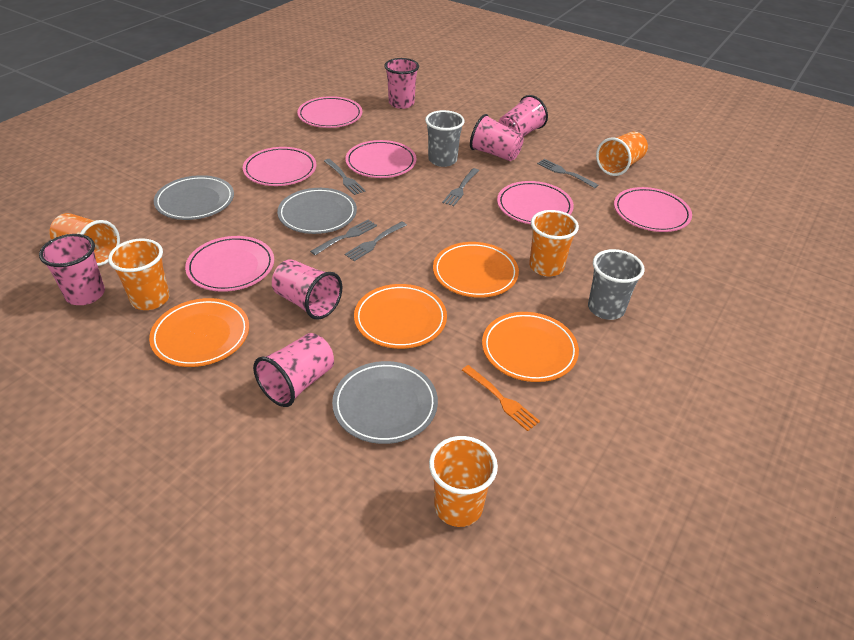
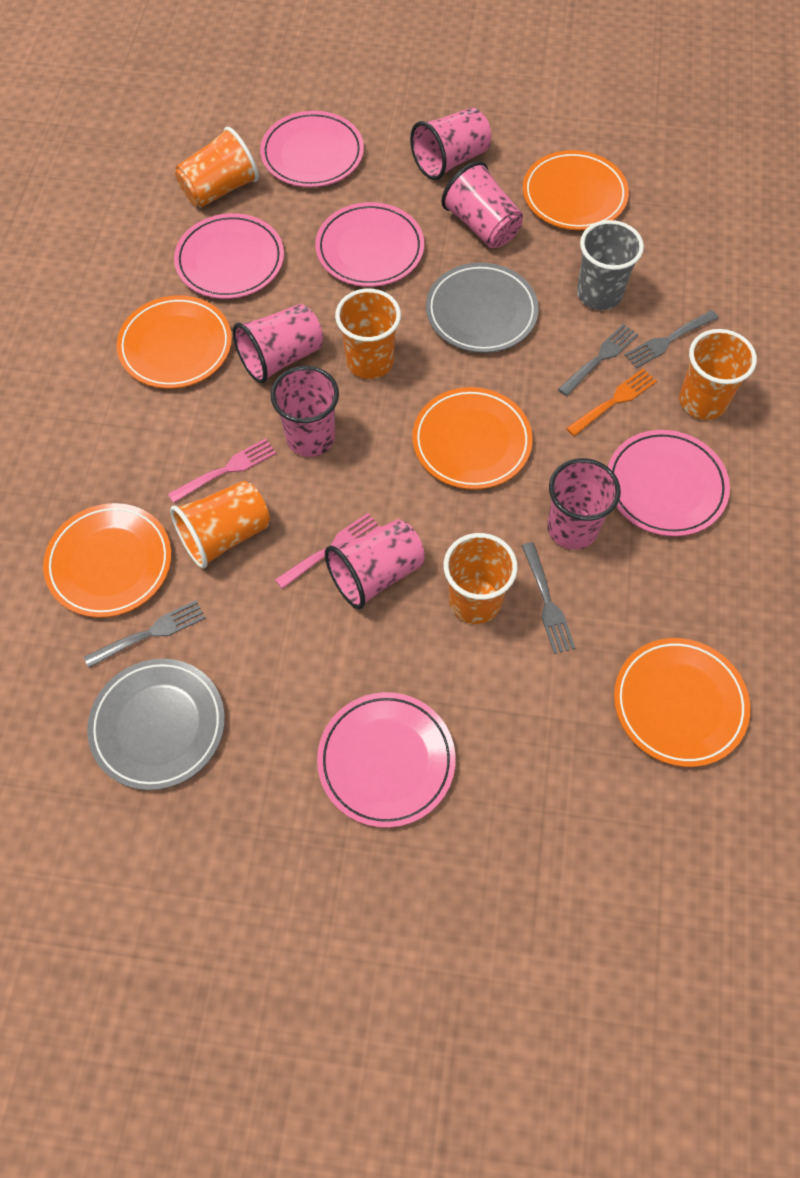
grey cup: [425,110,465,167] [588,249,645,320] = 2 -> [577,220,644,310] = 1
grey fork: [310,219,377,255] [324,159,366,195] [344,221,407,261] [442,168,479,206] [537,159,598,188] = 5 -> [84,600,205,668] [521,542,575,654] [558,324,639,396] [625,310,718,368] = 4
grey plate: [154,175,234,220] [277,188,357,234] [332,361,438,444] = 3 -> [87,659,225,790] [426,263,539,353] = 2
orange plate: [149,298,249,367] [354,284,447,349] [433,242,519,298] [482,312,579,382] = 4 -> [43,503,172,618] [117,295,232,389] [412,387,532,490] [523,150,629,230] [614,638,750,767] = 5
pink fork: none = 0 -> [168,438,276,503] [275,513,380,589] = 2
pink plate: [185,236,274,292] [243,147,316,186] [297,96,363,128] [345,140,416,178] [497,181,574,224] [614,187,692,232] = 6 -> [174,213,284,299] [260,111,364,187] [315,202,424,287] [317,692,456,828] [608,430,730,536] = 5

